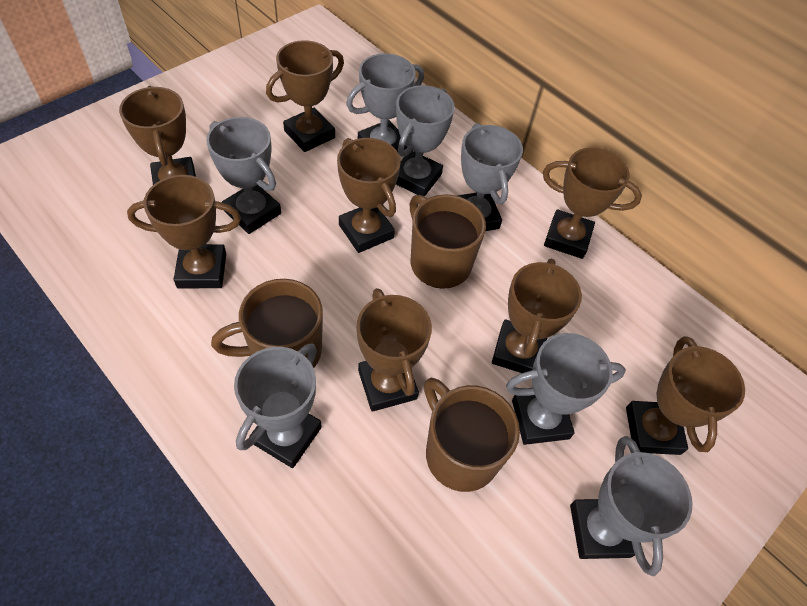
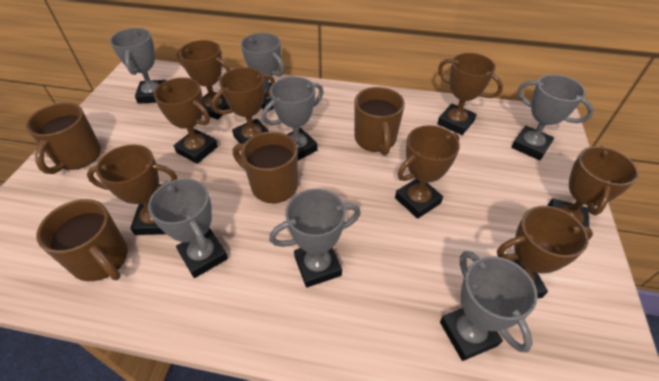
brown mug: [211,279,323,368] [409,194,486,289] [424,378,520,492] = 3 -> [26,102,101,174] [36,199,128,281] [233,131,298,203] [354,87,405,155] = 4

